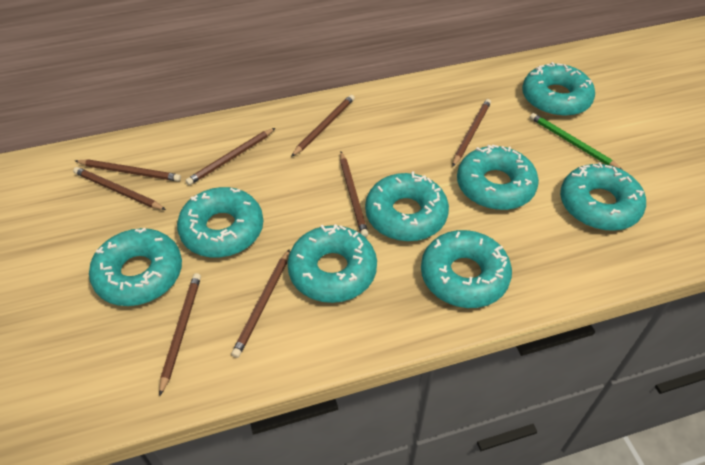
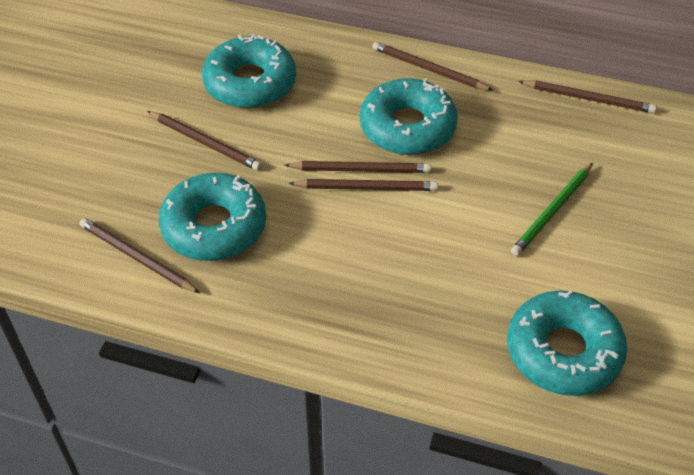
brown pencil: [73,167,166,210] [75,159,181,181] [159,273,201,396] [185,128,275,185] [231,249,290,358] [291,95,355,157] [340,152,368,237] [452,99,491,167] = 8 -> [80,218,200,293] [147,111,262,171] [284,161,431,173] [289,179,438,191] [372,42,492,90] [518,80,657,113] = 6
turquoise donut: [89,228,182,306] [177,187,263,258] [287,224,377,303] [365,171,449,241] [421,230,512,308] [457,145,539,210] [522,62,595,117] [560,162,646,231] = 8 -> [159,173,266,261] [202,34,296,108] [360,78,458,155] [507,290,627,396] = 4

